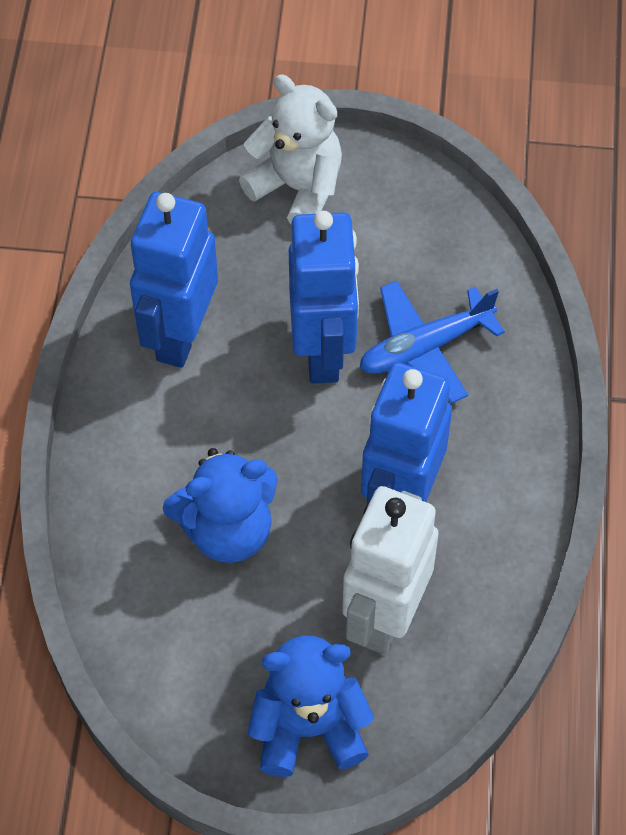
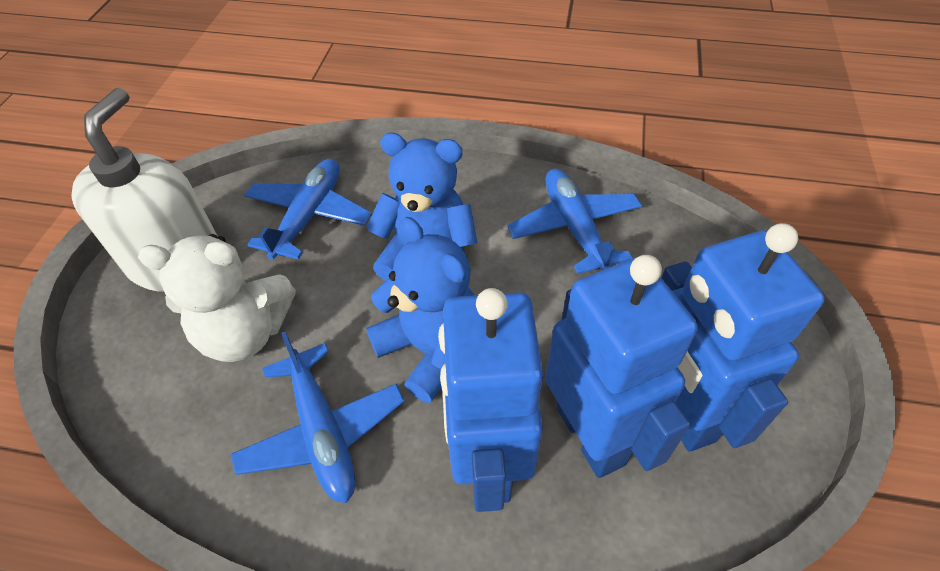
blue plane: [359,280,505,403] = 1 -> [230,332,405,503] [244,158,372,260] [507,169,642,274] = 3
white robot: [342,486,439,655] = 1 -> none = 0
white soap dispenser: none = 0 -> [71,88,218,292] = 1

